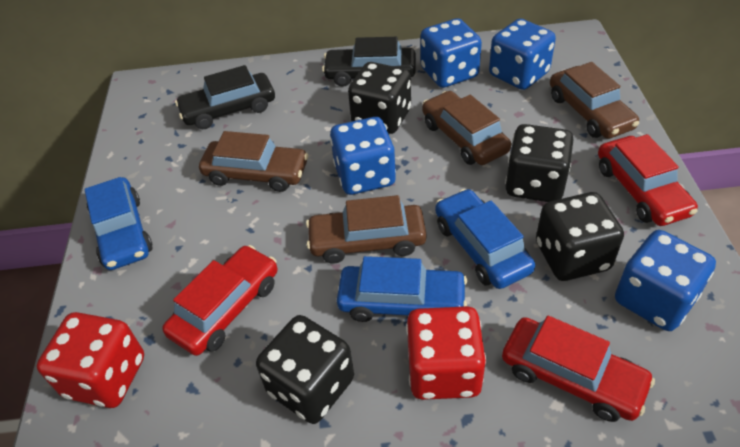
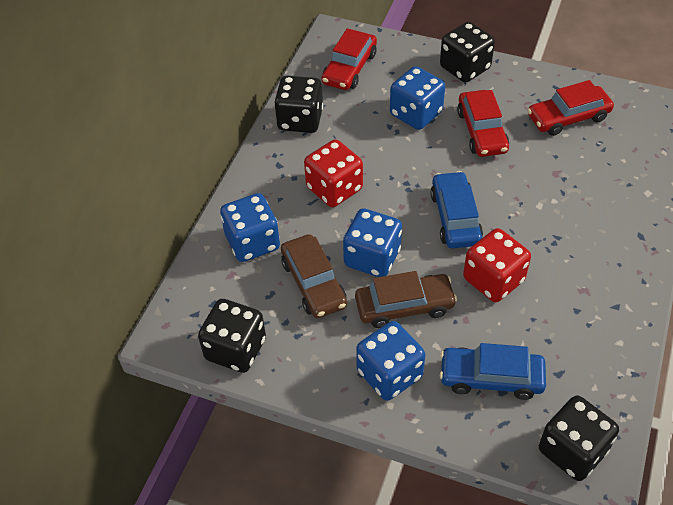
black car: [175,65,275,129] [322,37,416,87] = 2 -> none = 0
blue car: [84,177,153,270] [337,256,467,322] [435,189,535,289] = 3 -> [430,171,483,248] [440,343,546,400] = 2
brown car: [199,131,308,192] [306,195,427,264] [422,91,511,165] [550,62,639,139] = 4 -> [281,234,347,318] [355,271,457,328] = 2

